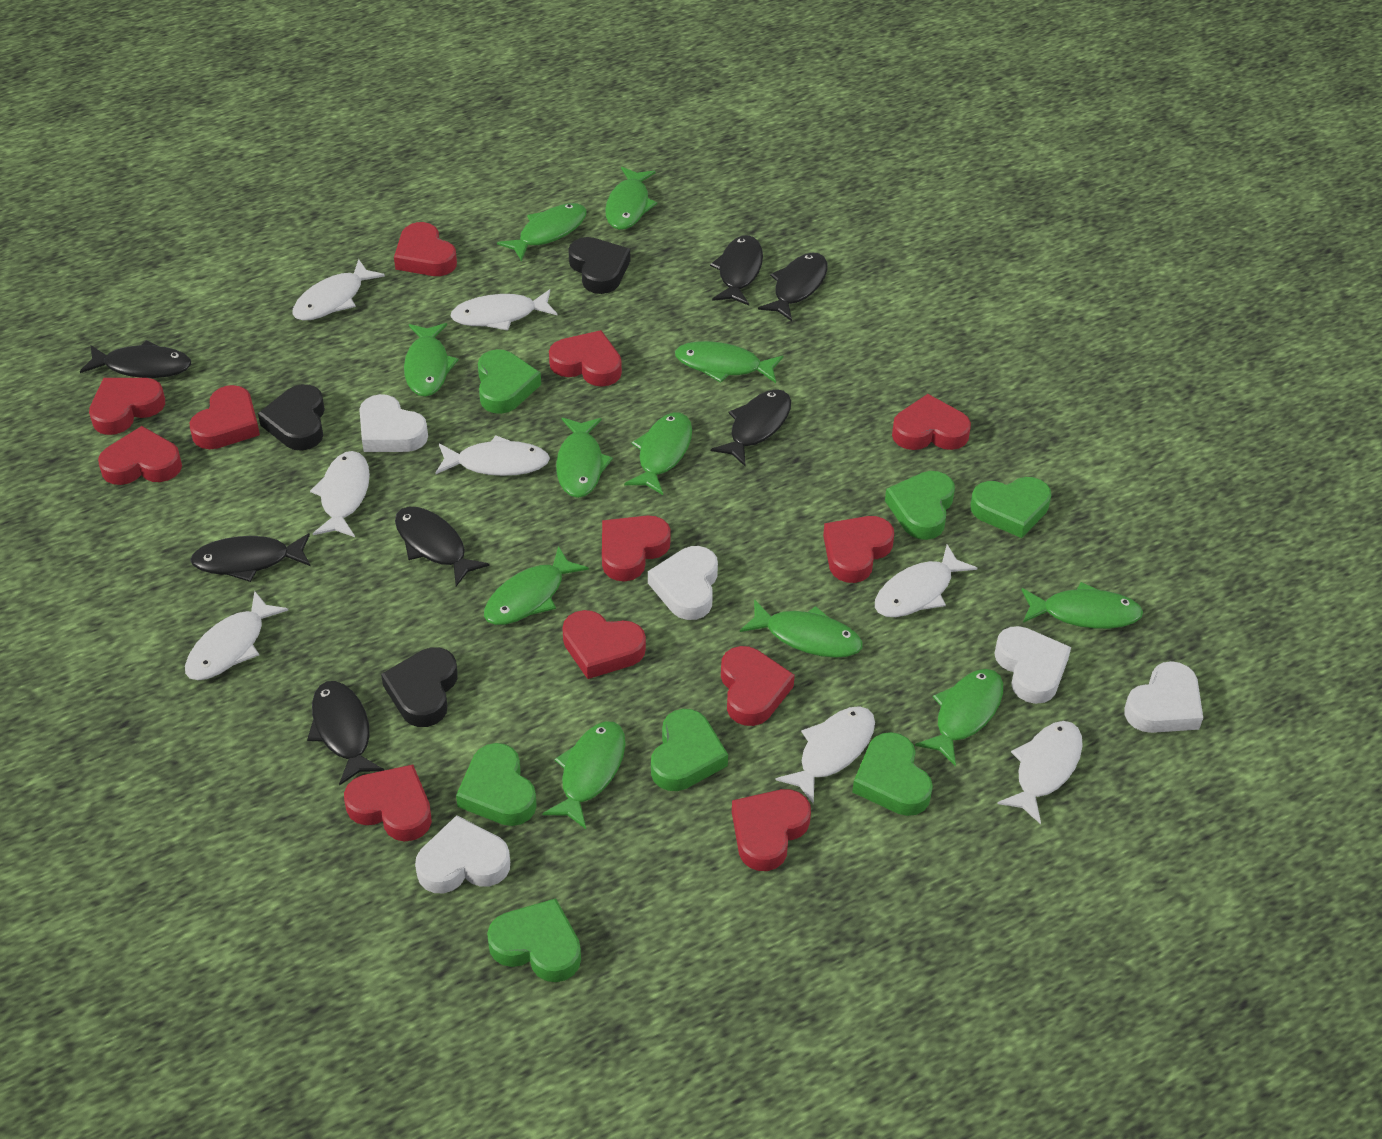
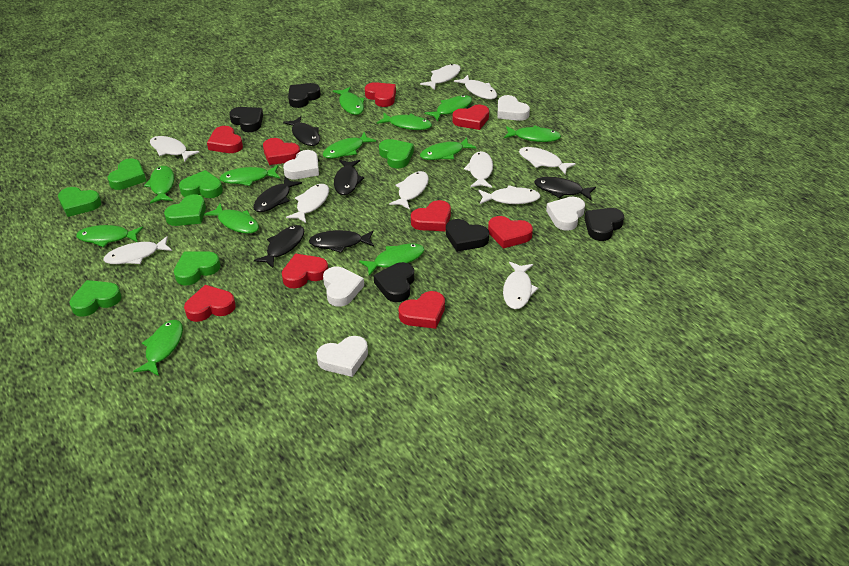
black fish: [80,340,191,378] [190,533,311,582] [307,681,384,785] [395,507,490,586] [710,235,763,305] [711,389,791,466] [758,252,828,321] = 7 -> [253,176,302,212] [254,225,304,269] [283,117,320,146] [309,230,374,253] [334,160,364,195] [534,177,596,200] = 6
black heart: [258,384,325,451] [381,647,458,727] [568,237,630,294] = 3 -> [229,107,263,132] [288,83,321,108] [373,262,414,302] [446,219,489,252] [584,208,624,241] = 5
green fish: [404,323,458,397] [484,546,589,625] [497,203,587,261] [542,721,625,829] [556,418,613,498] [605,167,657,230] [624,412,692,495] [675,341,783,383] [740,599,863,658] [915,669,1003,767] [1022,582,1143,629] = 11 -> [76,225,143,247] [133,320,183,376] [144,166,175,204] [204,203,259,234] [219,165,280,186] [322,132,376,159] [333,87,365,115] [359,243,424,276] [377,113,432,130] [420,137,476,160] [425,95,472,121] [504,125,561,142] = 12
red heart: [89,378,165,435] [98,426,182,485] [190,385,260,449] [344,765,432,842] [394,222,457,276] [549,330,622,387] [562,610,646,679] [602,515,671,581] [721,646,795,726] [732,789,811,871] [823,516,894,583] [892,394,971,450] = 12 -> [184,285,236,322] [207,126,243,153] [263,138,300,165] [282,254,328,289] [365,82,396,107] [399,291,445,329] [411,200,451,231] [452,105,489,130] [488,216,533,249] = 9
white fish: [185,591,288,680] [292,259,385,321] [310,451,370,537] [435,435,550,476] [451,289,558,331] [775,706,875,804] [875,544,977,617] [997,721,1083,824] = 8 -> [103,236,172,264] [150,136,200,162] [286,184,329,223] [389,171,429,210] [420,64,461,90] [454,75,497,99] [464,151,493,188] [479,185,541,204] [503,262,538,309] [519,147,576,174] = 10

